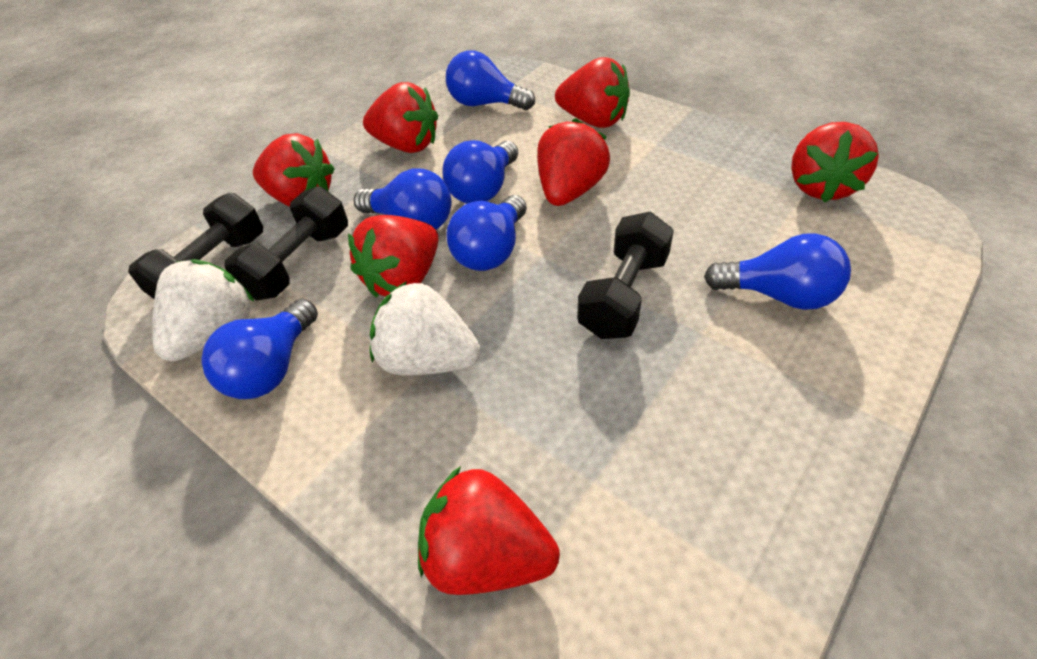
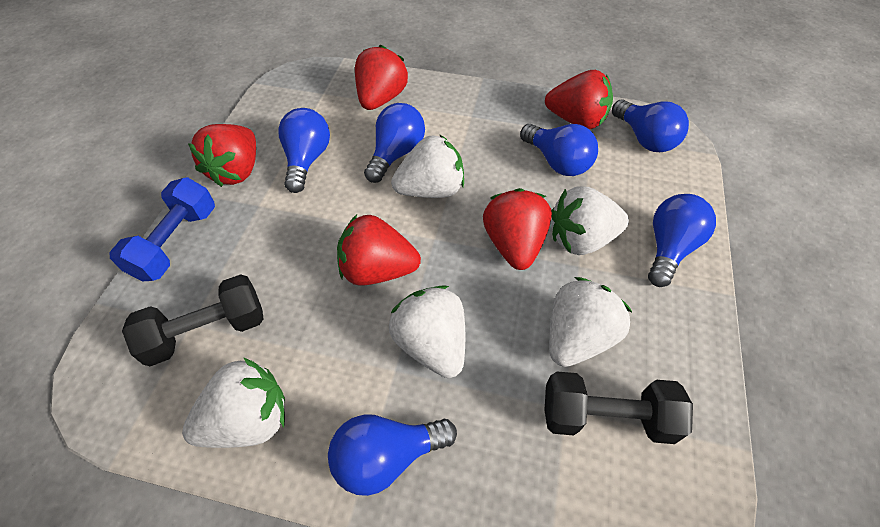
black dumbbell: [128,193,263,299] [224,187,348,301] [577,212,674,339] = 3 -> [122,274,264,366] [545,372,693,444] = 2
blue dumbbell: none = 0 -> [109,177,215,281] = 1
red strawberry: [253,133,335,207] [348,215,439,298] [363,82,438,153] [418,466,560,595] [537,118,610,206] [555,57,630,128] [791,122,879,203] = 7 -> [188,124,256,187] [337,215,421,286] [355,45,408,110] [483,188,552,270] [545,70,613,129] = 5
white strawberry: [152,259,255,362] [370,281,480,375] = 2 -> [182,357,285,448] [389,285,465,378] [391,134,464,198] [549,277,632,367] [551,186,629,255] = 5

